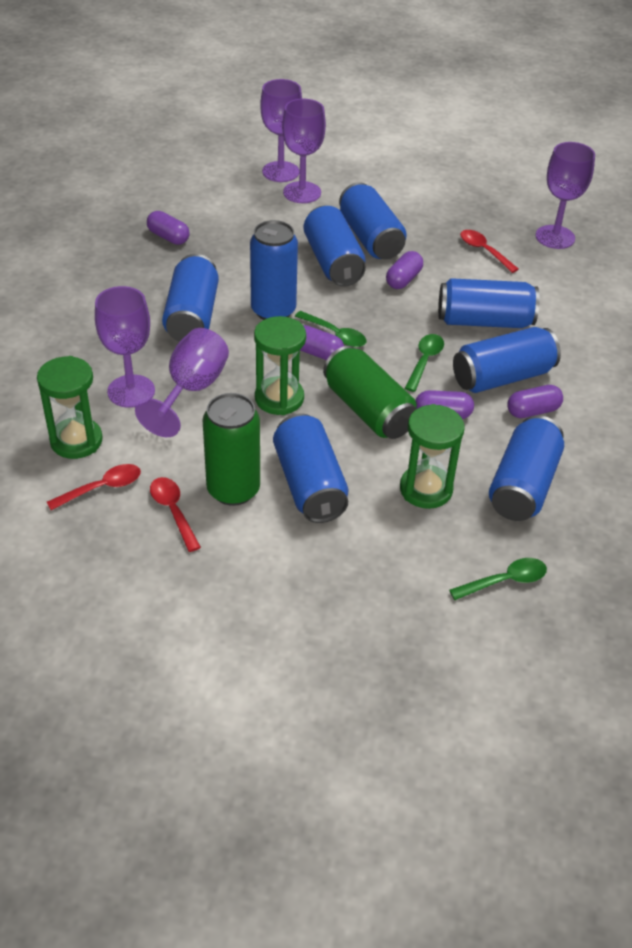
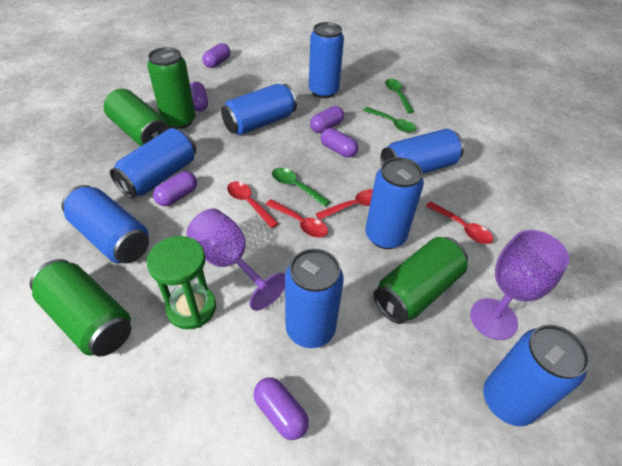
green can: [203,393,260,506] [323,346,417,439] = 2 -> [30,259,131,357] [104,89,170,146] [147,47,195,129] [373,237,468,324] = 4
green hourglass: [37,356,103,459] [254,316,306,415] [400,404,464,509] = 3 -> [147,236,216,329] = 1
purple capsule: [147,211,189,245] [300,325,344,360] [386,251,423,289] [415,390,474,419] [507,385,563,418] = 5 -> [153,171,197,206] [190,82,208,112] [202,43,230,68] [253,377,309,440] [310,106,344,133] [321,128,358,158] = 6
purple goblet: [95,286,155,408] [135,328,229,437] [260,79,302,182] [282,99,326,203] [535,142,595,249] = 5 -> [187,208,285,311] [470,230,569,340] = 2
red spoon: [47,464,141,510] [150,477,201,552] [460,230,519,273] = 3 -> [227,181,279,228] [265,199,328,238] [316,189,373,220] [426,201,493,244] = 4

